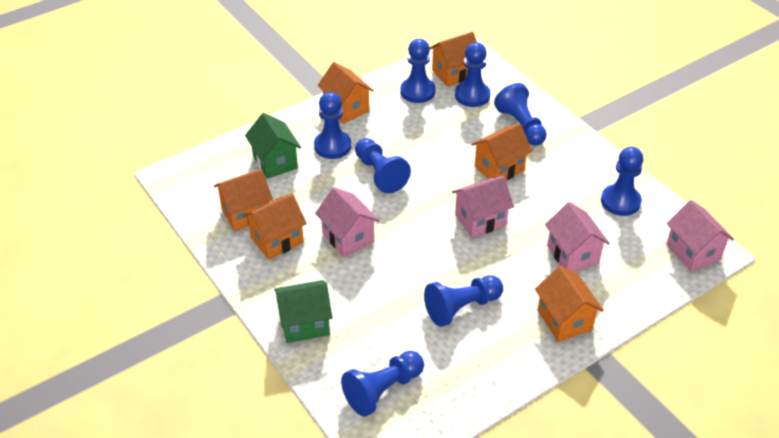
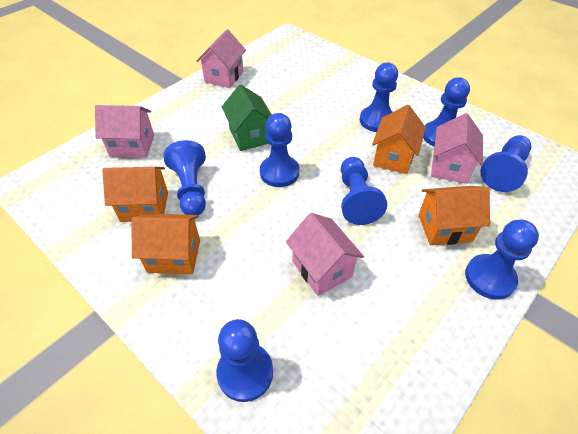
green house: [245,113,301,179] [274,280,333,343] = 2 -> [222,84,272,151] = 1
orange house: [214,169,273,231] [243,194,307,260] [317,62,374,124] [430,32,477,87] [471,123,532,180] [535,266,604,342] = 6 -> [102,167,168,222] [131,213,200,274] [372,105,426,174] [418,186,490,245] = 4

